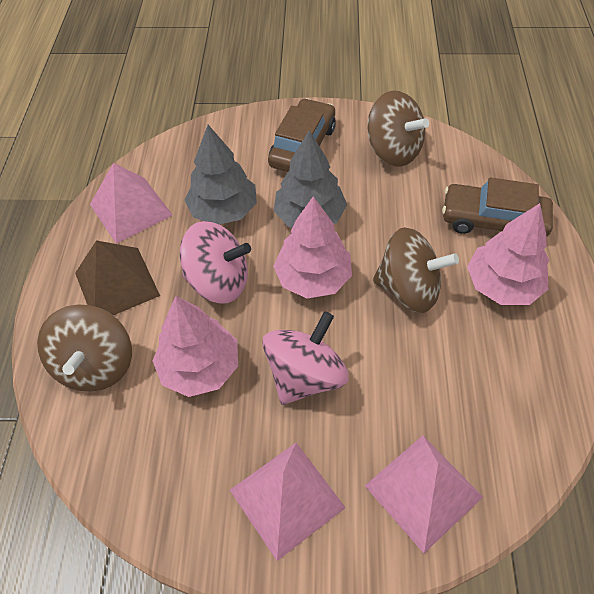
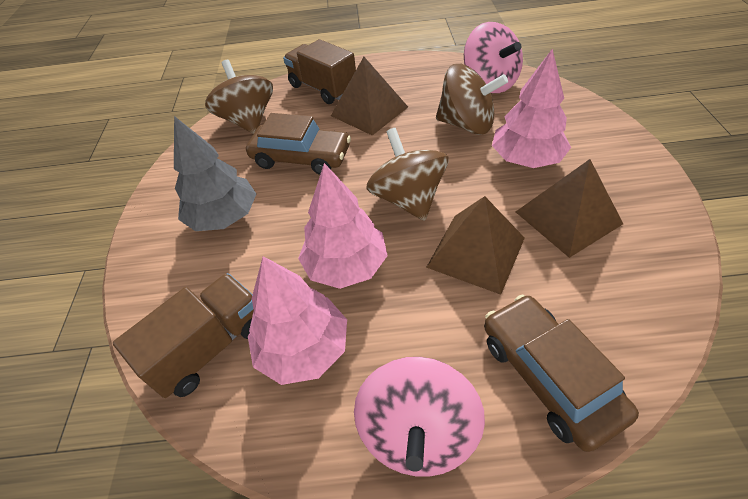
brown pyramid: [75,240,160,315] = 1 -> [331,57,408,136] [426,196,525,295] [516,159,623,258] = 3
brown truck: none = 0 -> [113,273,254,398] [283,39,356,104] = 2
grey tree: [185,125,257,225] [274,130,347,228] = 2 -> [174,116,256,231] = 1
pink pyramid: [90,163,173,244] [230,443,346,561] [365,435,483,553] = 3 -> none = 0

